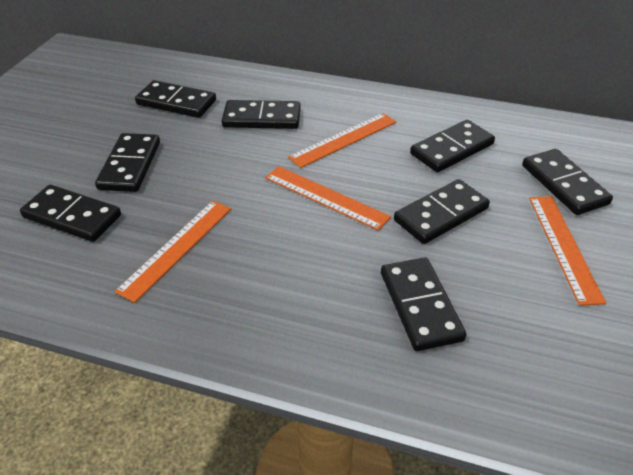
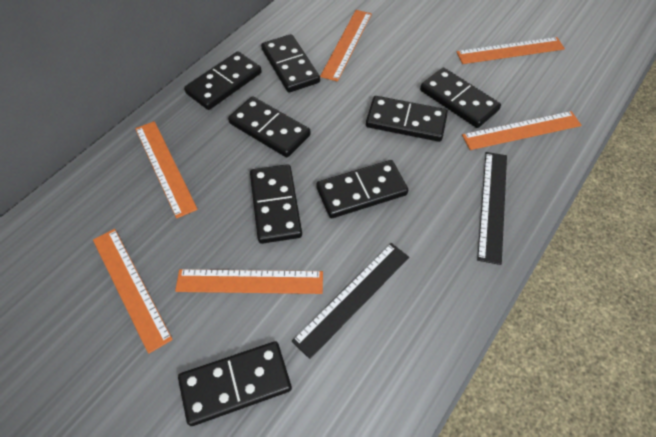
black ruler: none = 0 -> [292,243,409,359] [477,152,507,265] = 2
orange ruler: [114,201,231,303] [265,166,391,231] [288,113,396,168] [529,196,606,306] = 4 -> [93,229,173,354] [135,121,198,219] [175,269,323,294] [320,10,372,82] [457,37,565,64] [462,111,581,150] = 6

